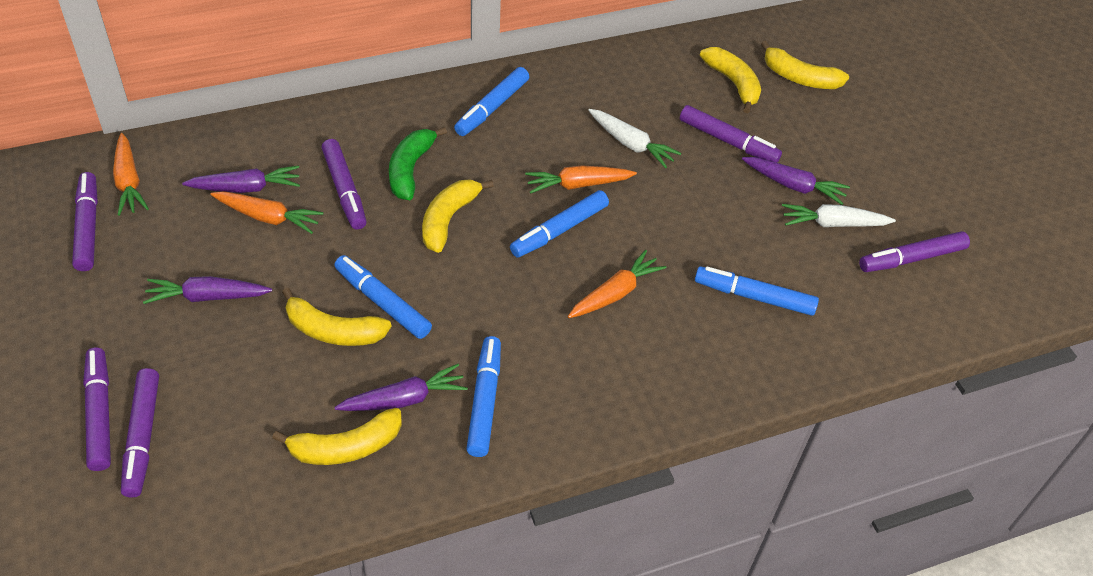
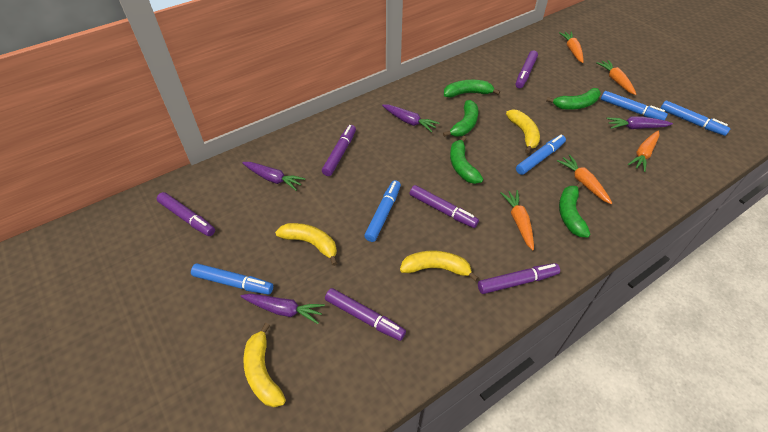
green banana: [389,127,447,200] = 1 -> [443,100,478,137] [444,80,500,98] [450,136,483,184] [546,88,600,109] [559,182,590,238] = 5
orange carrot: [113,133,149,216] [210,191,323,234] [525,165,637,194] [568,250,667,318] = 4 -> [500,190,534,251] [557,155,612,204] [559,32,584,63] [596,60,636,95] [628,131,660,172] = 5
white carrot: [588,109,681,168] [782,204,896,227] = 2 -> none = 0
yellow banana: [272,408,402,465] [282,288,391,346] [422,179,494,253] [700,47,761,113] [761,41,849,89] = 5 -> [243,323,286,407] [275,223,337,266] [400,251,479,282] [506,109,540,153] = 4

